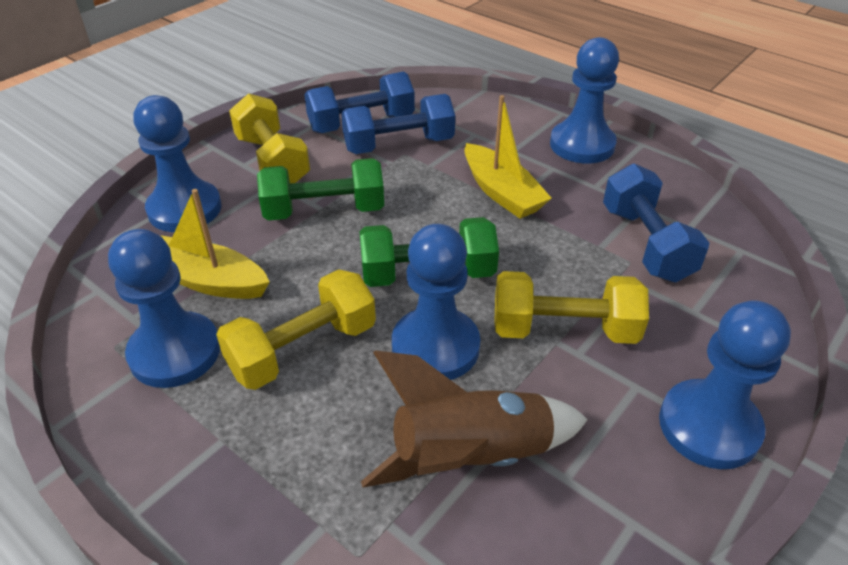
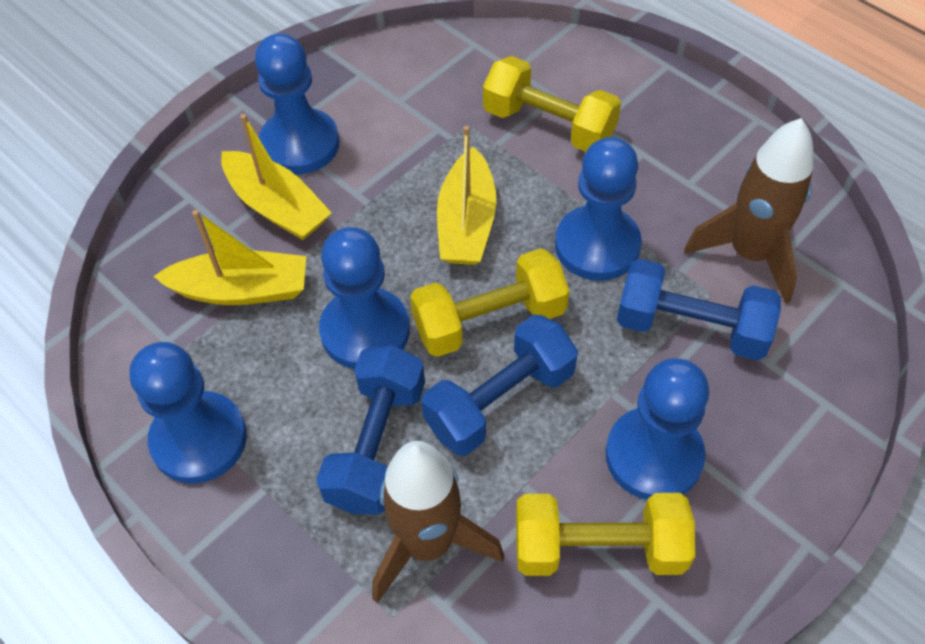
brown rocket: [361,351,588,488] = 1 -> [372,441,504,603] [684,118,814,304] = 2
green dumbbell: [257,158,384,221] [359,217,499,287] = 2 -> none = 0
yellow boat: [161,189,270,299] [464,95,552,219] = 2 -> [153,210,306,305] [221,114,332,240] [437,126,497,265] = 3

